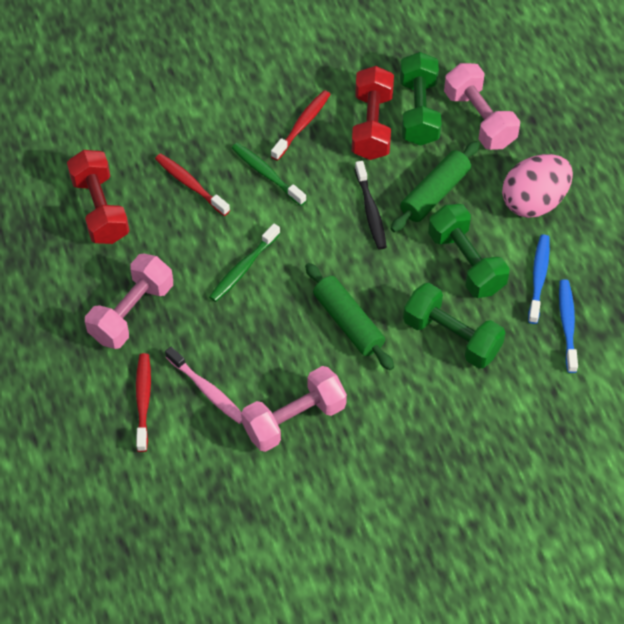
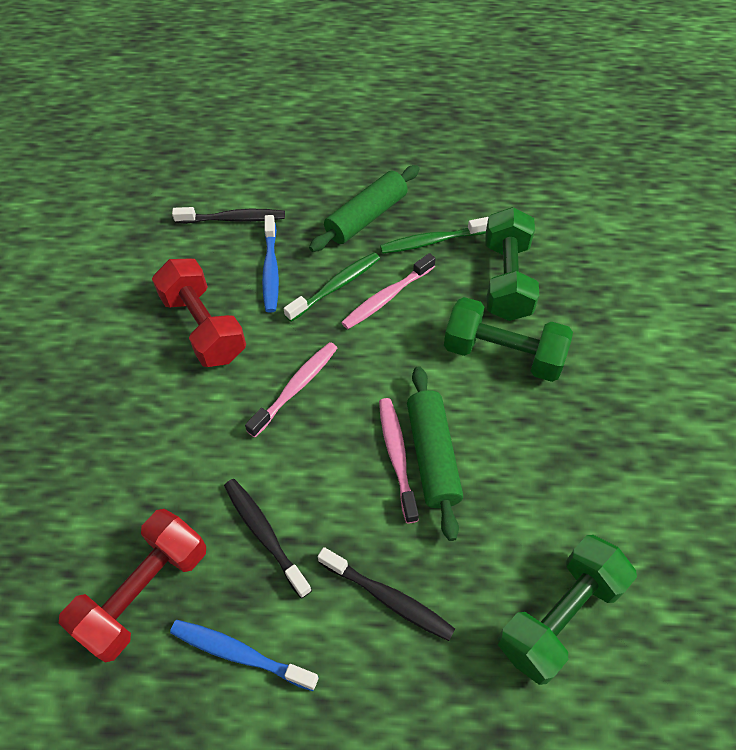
black toothbrush: [355,161,387,250] = 1 -> [172,207,285,224] [224,479,312,598] [318,547,455,641] = 3
pink dumbbell: [85,254,173,349] [241,366,347,452] [444,63,520,150] = 3 -> none = 0
pink egg: [502,154,573,218] = 1 -> none = 0
pink toothbrush: [165,347,242,424] = 1 -> [245,342,337,437] [341,253,436,329] [379,398,419,523] = 3
red toothbrush: [136,353,151,452] [155,153,230,216] [271,90,331,161] = 3 -> none = 0

